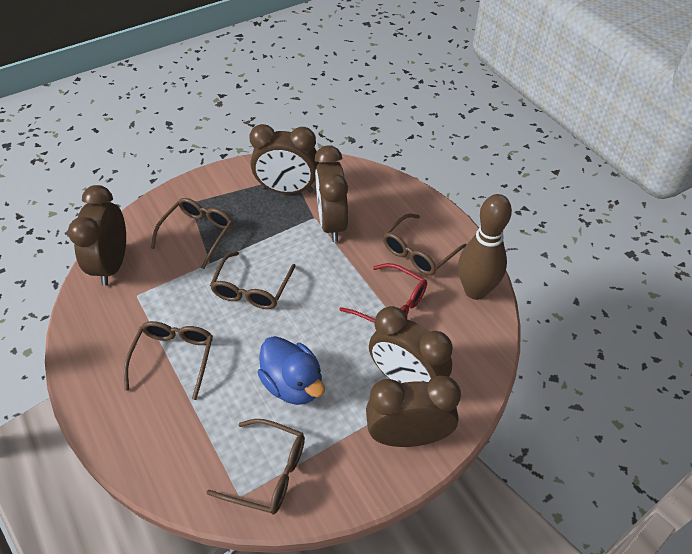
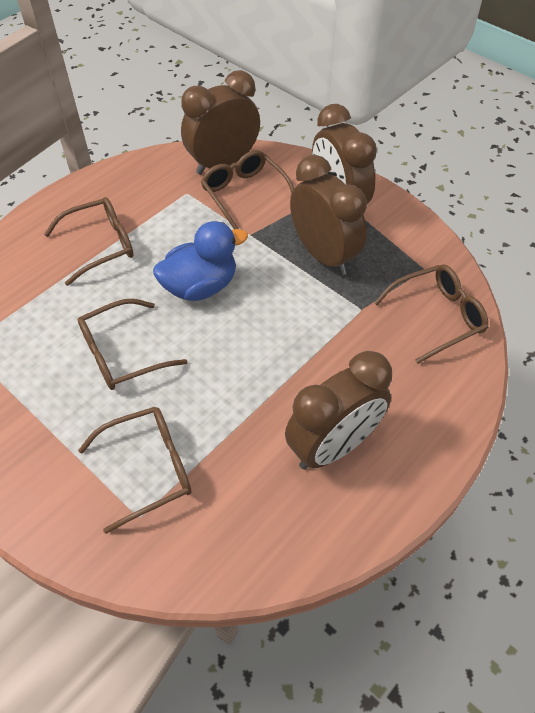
brown bowling pin: [458,194,512,300] = 1 -> none = 0
brown clock: [68,185,126,286] [249,124,319,194] [315,145,348,242] [366,376,461,447] [369,306,453,383] = 5 -> [181,70,260,175] [285,351,392,469] [290,155,367,275] [312,104,377,204] = 4
red glasses: [339,263,427,323] = 1 -> none = 0

